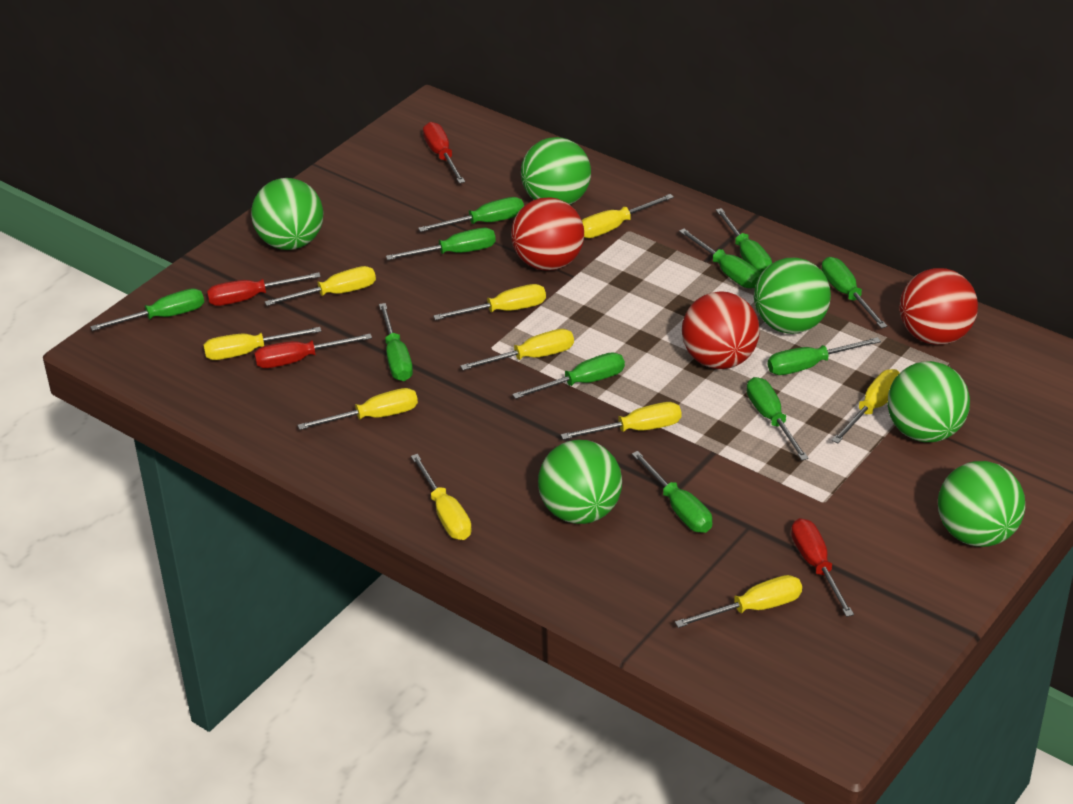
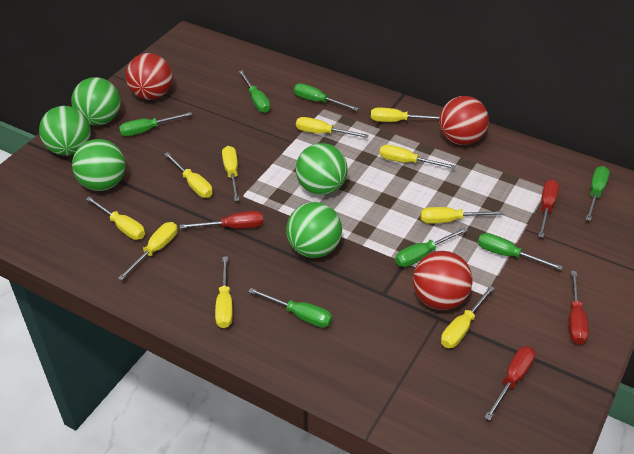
green ball: [251,178,323,250] [521,137,591,205] [538,440,622,524] [754,258,831,334] [887,361,970,442] [938,461,1025,547] = 6 -> [39,106,91,156] [71,77,121,125] [72,139,125,191] [286,202,342,258] [296,143,348,195] = 5
green screwdriver: [90,288,204,331] [379,303,413,381] [386,228,496,260] [418,197,524,232] [512,352,625,399] [632,451,712,533] [679,229,760,288] [716,208,772,275] [747,377,809,460] [768,337,881,375] [821,257,887,329] = 11 -> [119,112,192,136] [239,70,270,113] [248,288,332,328] [294,83,359,111] [395,227,467,267] [478,233,563,270] [586,166,610,221] = 7

